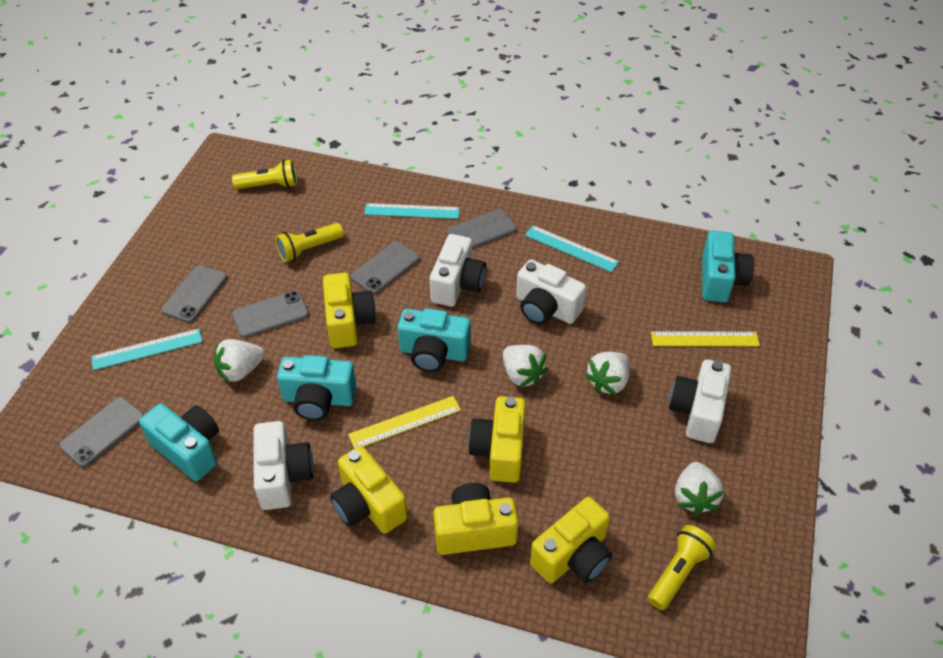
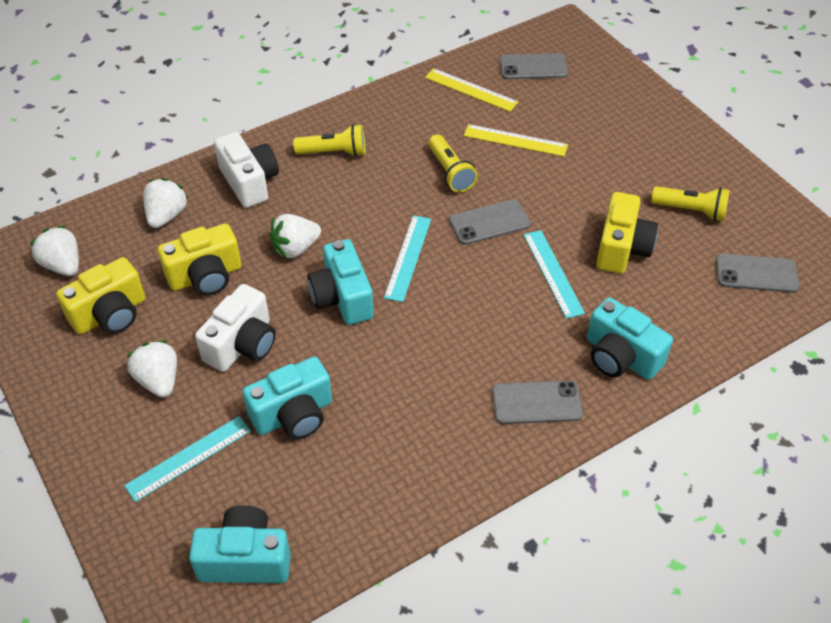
grey phone: [59,397,144,468] [161,265,227,323] [232,291,309,338] [350,241,420,294] [446,209,517,249] = 5 -> [449,199,531,245] [492,380,583,424] [500,53,568,80] [716,253,799,293] = 4
white camera: [253,421,314,510] [430,234,486,307] [516,260,586,325] [669,359,732,443] = 4 -> [195,284,276,372] [214,132,279,208] = 2
yellow camera: [323,273,376,348] [330,446,407,534] [433,483,519,555] [468,396,526,483] [530,497,612,583] = 5 -> [56,257,145,334] [158,223,241,296] [596,192,658,274] = 3

